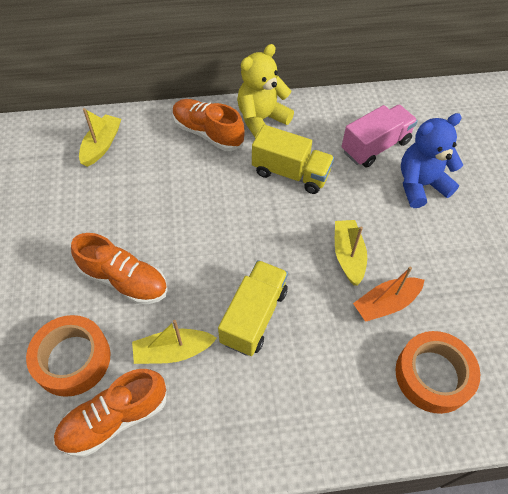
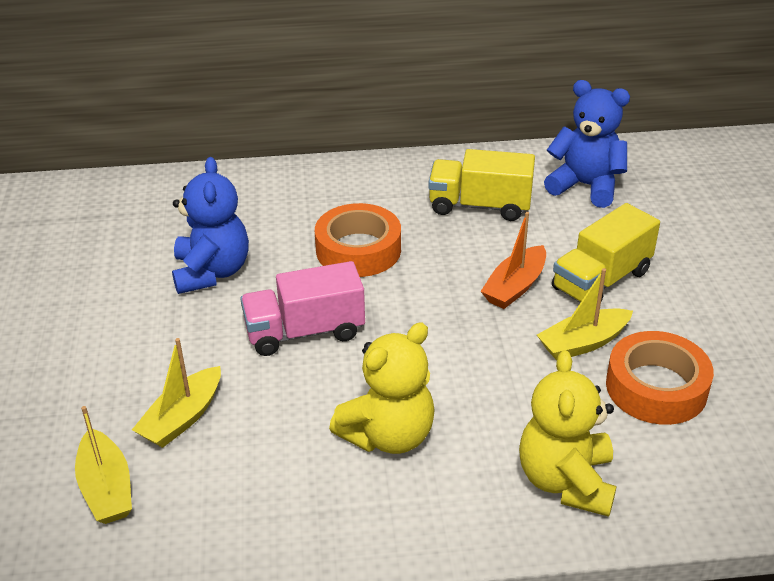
blue teddy bear: [401,113,463,208] = 1 -> [172,157,249,294] [544,80,630,208] = 2
orange shoe: [53,369,166,457] [71,233,168,304] [173,99,245,151] = 3 -> none = 0
yellow teddy bear: [237,44,294,138] = 1 -> [329,322,434,454] [519,350,617,517] = 2

